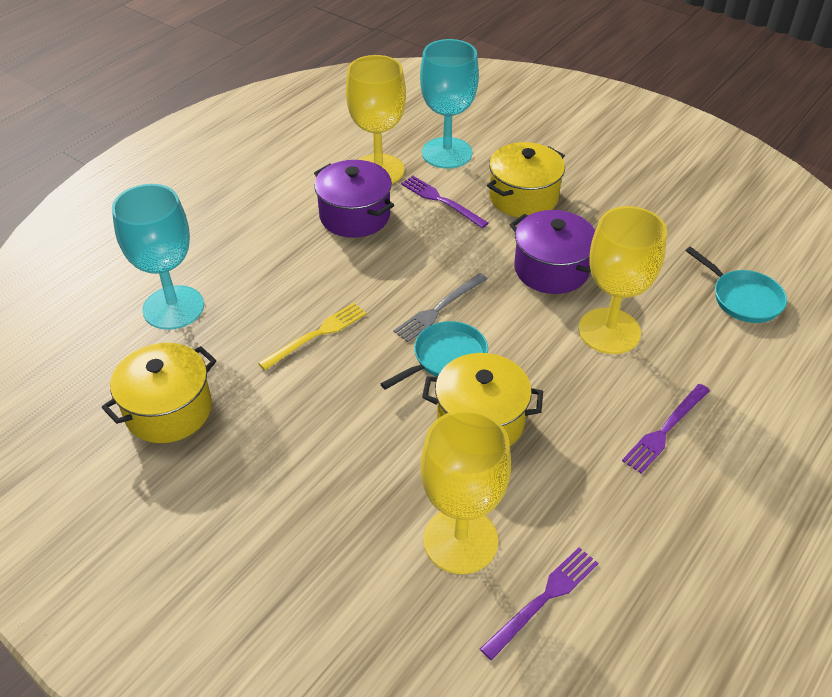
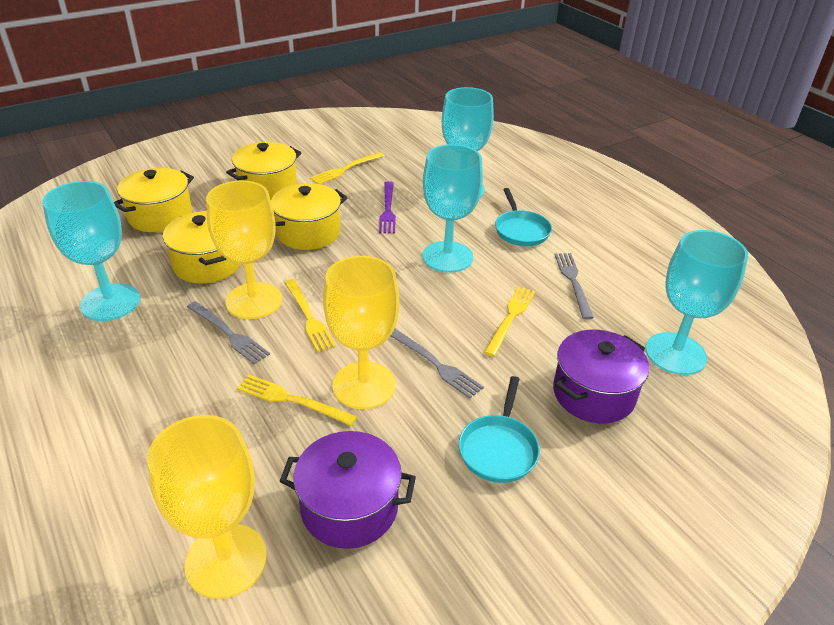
grey fork: [393,273,487,342] = 1 -> [187,301,270,364] [391,328,484,399] [554,253,594,319] = 3
purple fork: [401,176,488,228] [480,547,598,660] [622,384,710,474] = 3 -> [379,181,396,233] = 1
turquoise goblet: [112,184,204,330] [420,39,479,169] = 2 -> [42,181,140,321] [422,144,483,273] [442,87,494,198] [645,230,748,375] = 4
yellow fork: [258,303,367,370] = 1 -> [237,375,357,426] [284,279,336,352] [310,152,385,184] [484,286,535,357] = 4
yellow pot: [102,343,217,443] [422,353,543,446] [487,142,565,218] = 3 -> [114,168,194,232] [163,211,241,283] [226,142,302,200] [271,183,347,250] = 4

